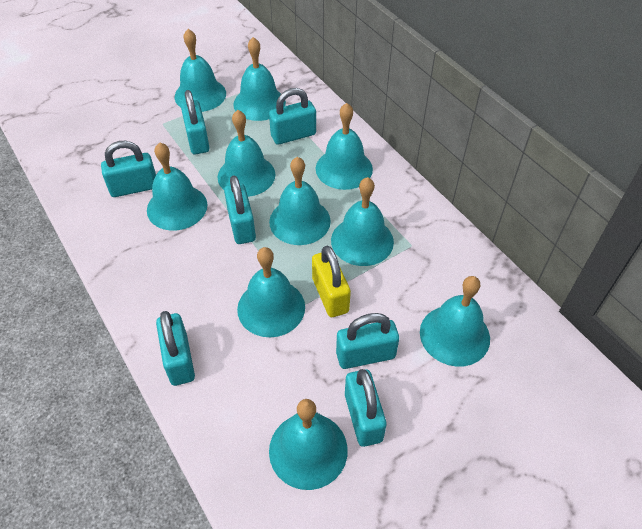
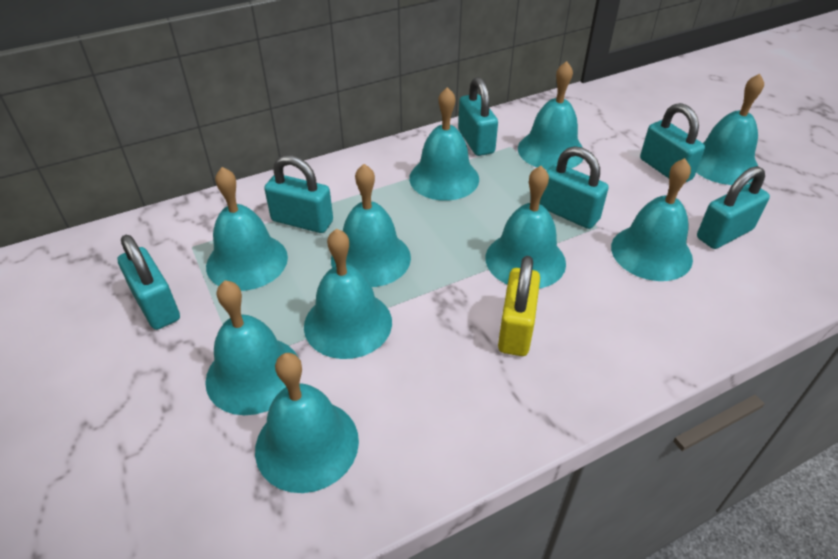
turquoise padlock: [101,141,156,197] [156,311,195,386] [181,90,210,154] [224,175,256,244] [269,88,316,145] [336,313,399,369] [345,369,387,447] = 7 -> [117,235,180,330] [264,155,333,233] [458,77,498,156] [539,146,608,229] [640,103,705,183] [697,166,770,249] = 6

